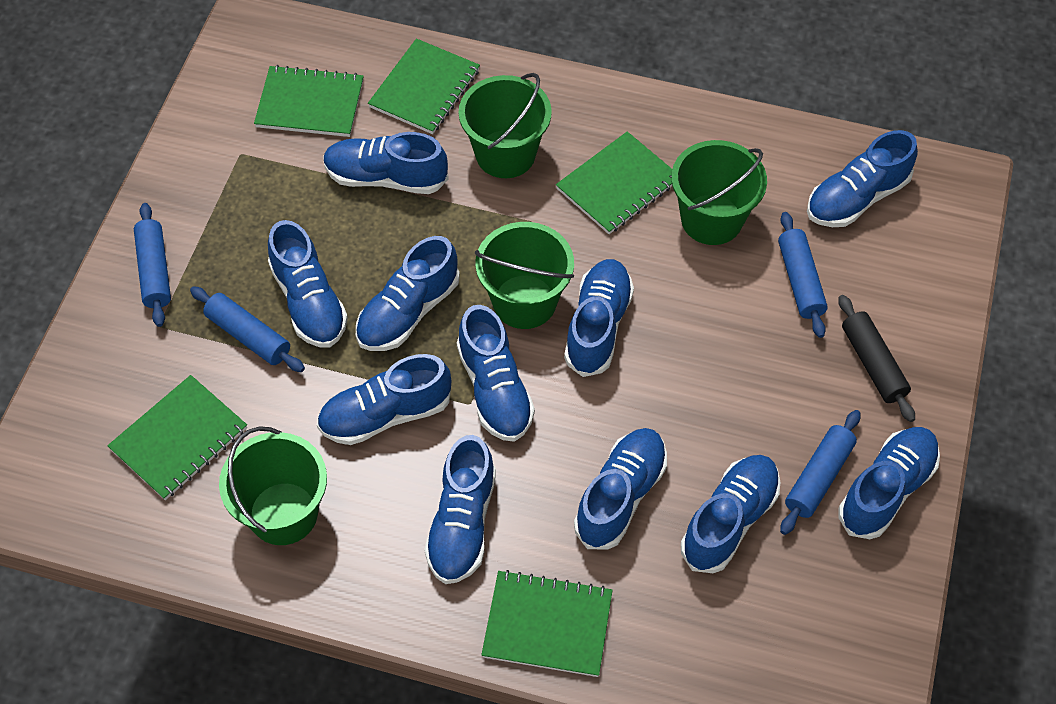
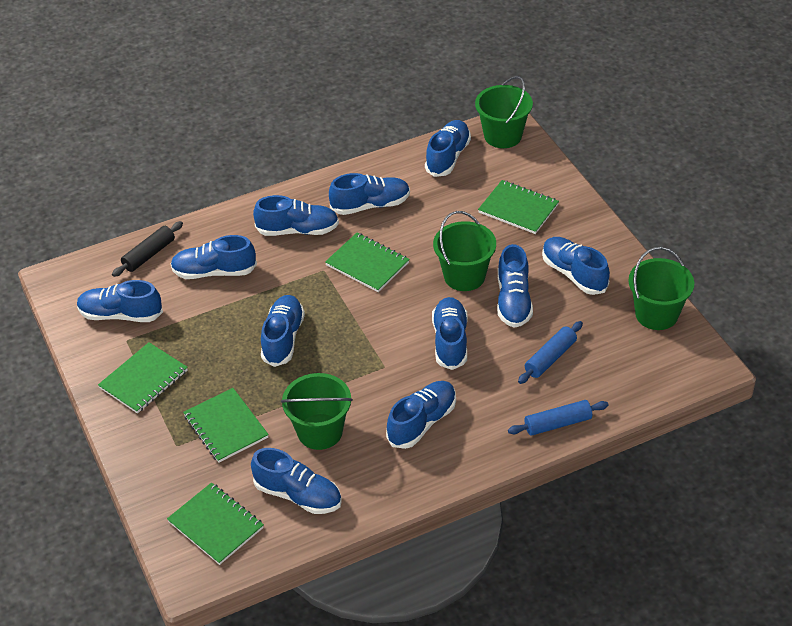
blue rolling pin: [134,203,171,327] [190,286,305,372] [778,212,828,338] [780,410,860,535] = 4 -> [508,400,609,436] [518,321,583,384] = 2

